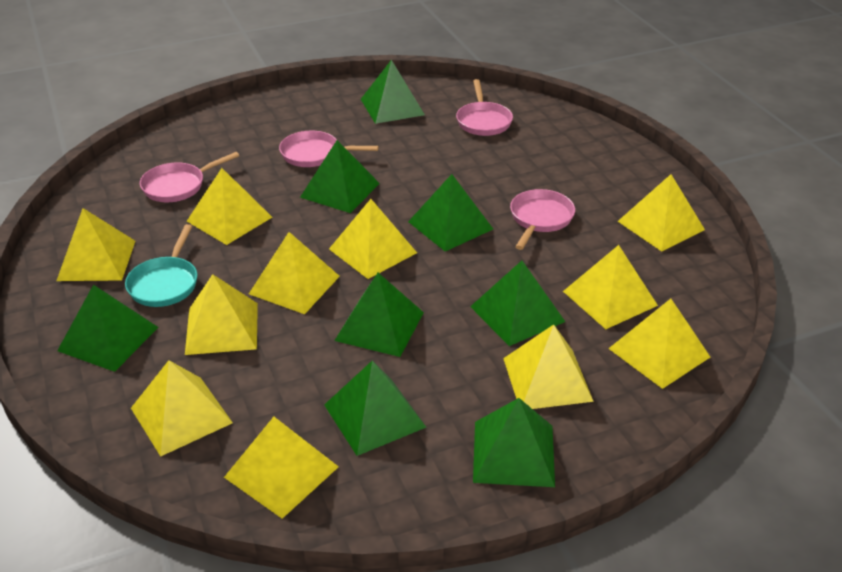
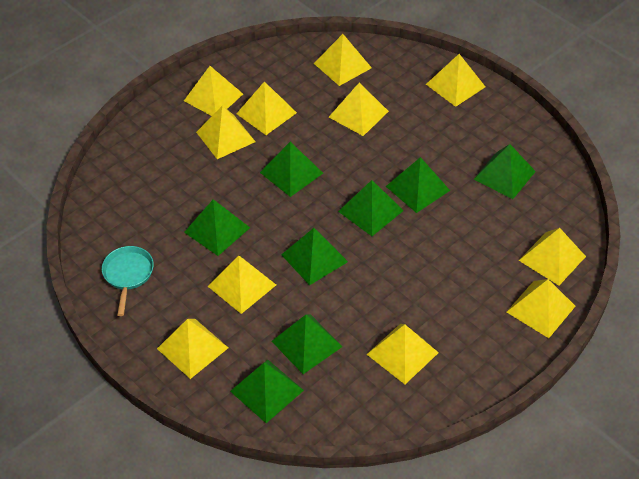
pink pan: [140,152,239,202] [279,131,379,167] [456,79,513,136] [510,189,575,250] = 4 -> none = 0

